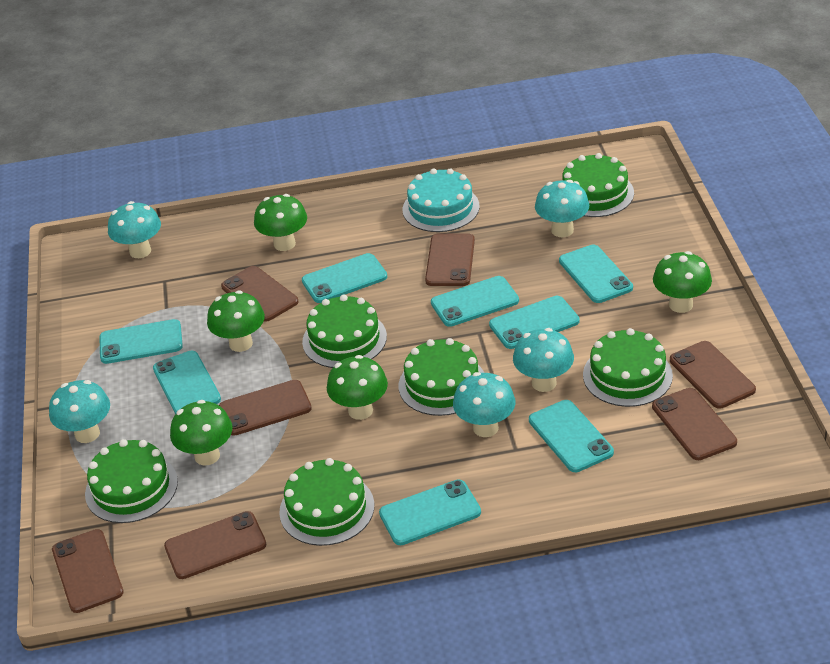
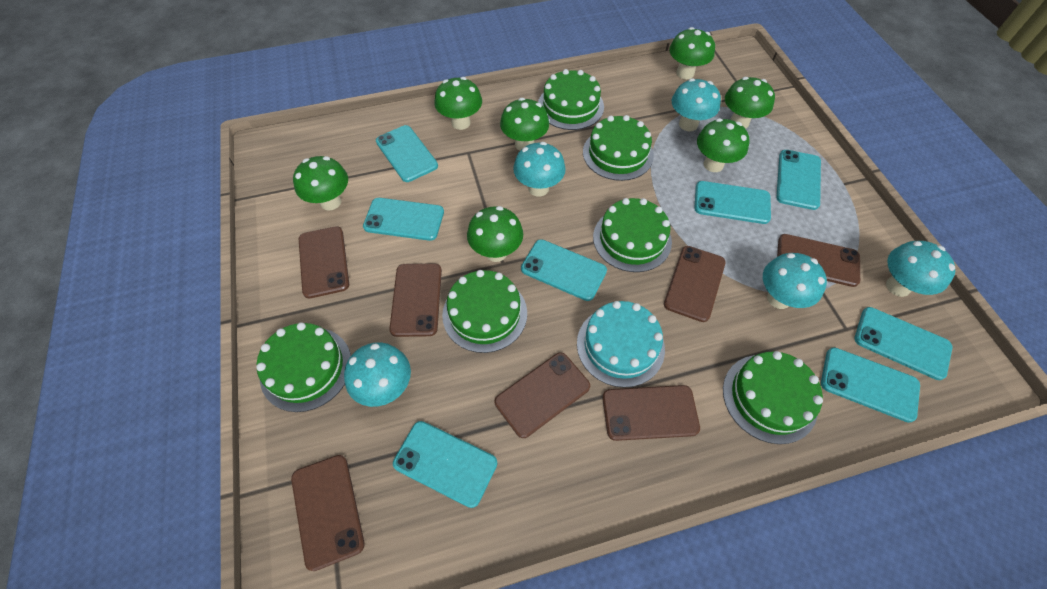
green mushroom: [170,400,233,465] [207,290,265,352] [254,194,307,251] [327,355,388,420] [653,251,712,313] = 5 -> [293,156,348,211] [434,77,482,130] [467,206,523,262] [500,98,549,151] [669,27,715,79] [697,118,750,172] [725,77,775,129] = 7

